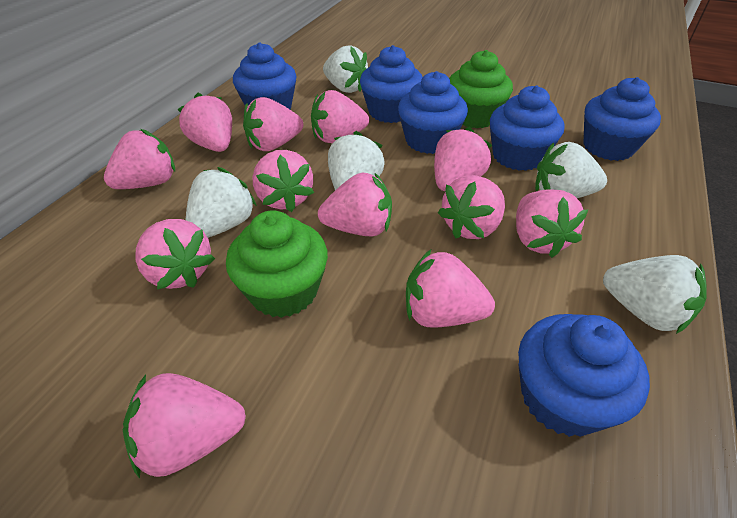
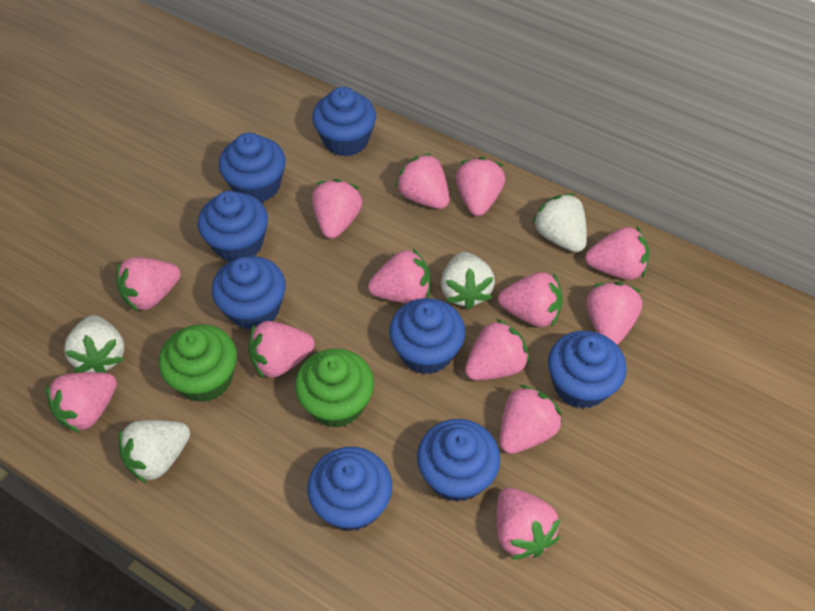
blue cupcake: [233,42,297,110] [360,45,423,123] [398,71,468,154] [490,85,564,171] [518,314,650,437] [583,77,661,161] = 6 -> [198,191,268,262] [212,256,286,329] [219,133,285,202] [307,447,392,531] [312,87,376,156] [389,298,465,374] [417,419,500,502] [548,331,627,409] = 8
pink strawberry: [104,129,175,189] [123,373,246,479] [135,219,215,290] [177,93,232,152] [243,97,303,151] [252,150,314,212] [311,90,369,143] [318,173,392,236] [406,249,495,328] [434,127,492,191] [438,175,505,239] [516,189,588,258] = 12 -> [46,372,117,433] [116,257,181,312] [248,321,315,379] [312,179,362,239] [368,248,430,303] [395,153,449,209] [455,157,505,216] [465,319,530,380] [496,488,560,560] [498,272,563,328] [500,385,562,454] [585,227,650,280] [586,282,642,345] = 13
white strawberry: [186,167,257,238] [323,45,368,93] [328,131,385,190] [535,142,607,198] [603,255,706,334] = 5 -> [64,315,125,373] [118,420,190,484] [441,252,495,310] [532,193,587,252] = 4

